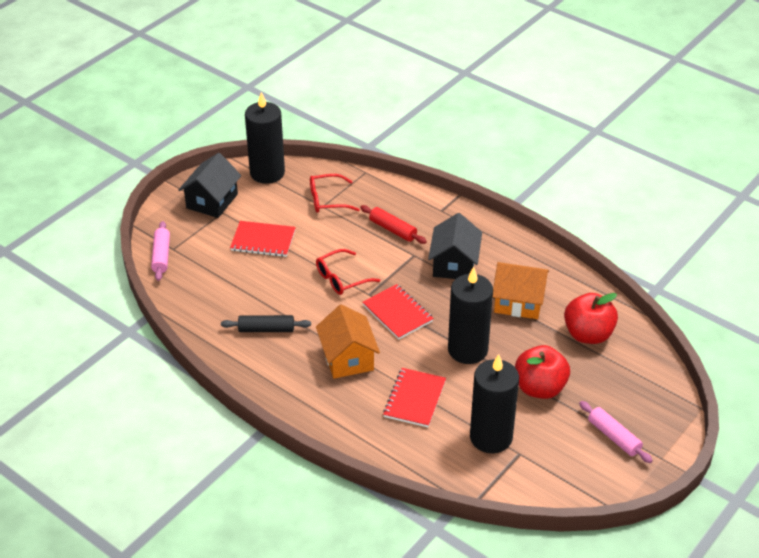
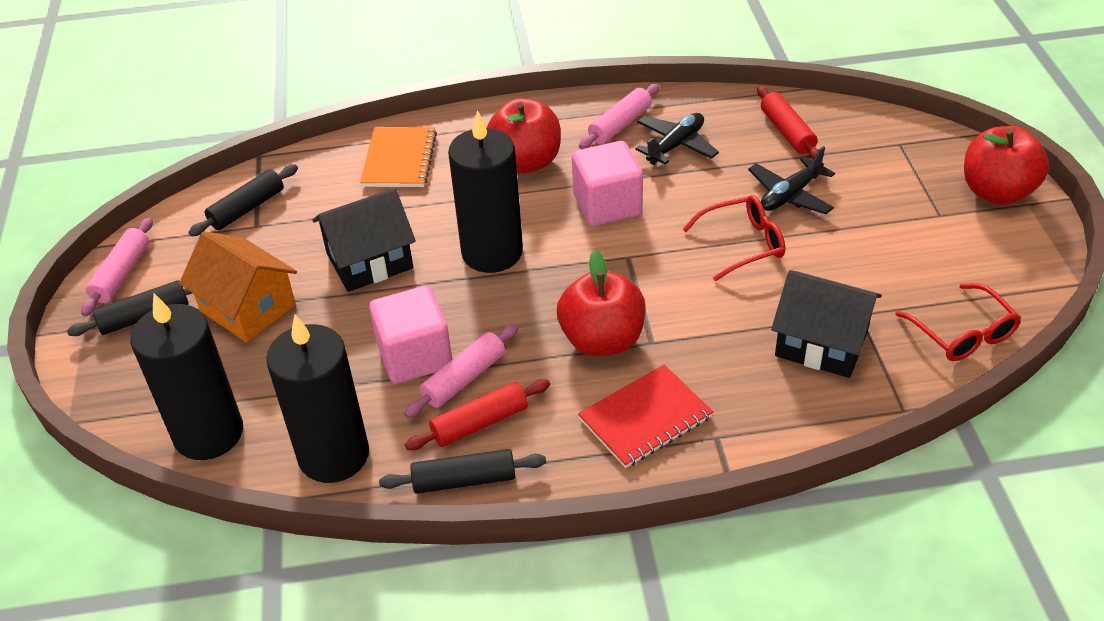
black plane: none = 0 -> [635,113,719,165] [748,146,835,214] = 2
black rolling pin: [221,315,311,332] = 1 -> [67,280,192,336] [188,164,298,236] [379,449,546,494] = 3
orange house: [316,304,380,379] [493,262,549,319] = 2 -> [179,231,297,342] = 1
orange notebook: none = 0 -> [360,127,437,187] = 1
pink cube: none = 0 -> [369,285,452,384] [572,141,643,226] = 2
pink rolling pin: [151,221,170,281] [579,401,653,463] = 2 -> [81,217,153,316] [404,324,518,418] [579,84,660,149] = 3
red apple: [515,345,570,399] [564,293,618,344] = 2 -> [487,98,561,173] [557,250,645,356] [964,126,1049,205] = 3
red notebook: [230,221,296,257] [362,284,434,340] [383,368,446,427] = 3 -> [578,364,713,468] = 1
red rolling pin: [360,205,427,244] = 1 -> [405,379,550,450] [757,86,818,160] = 2

